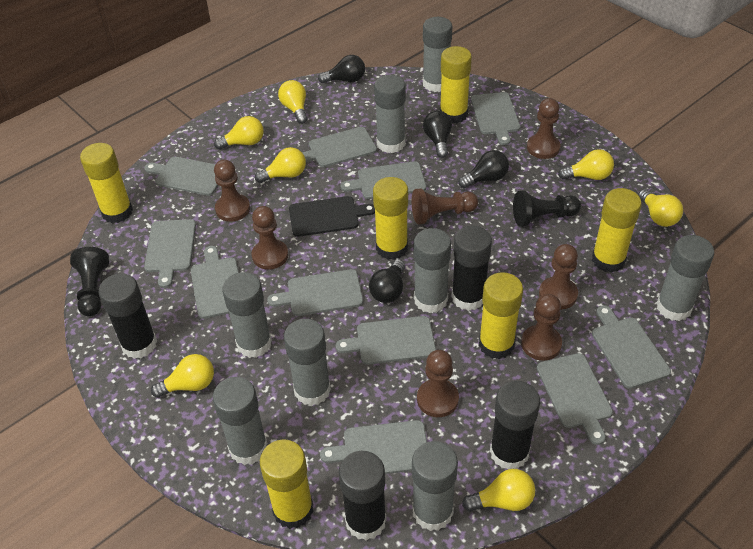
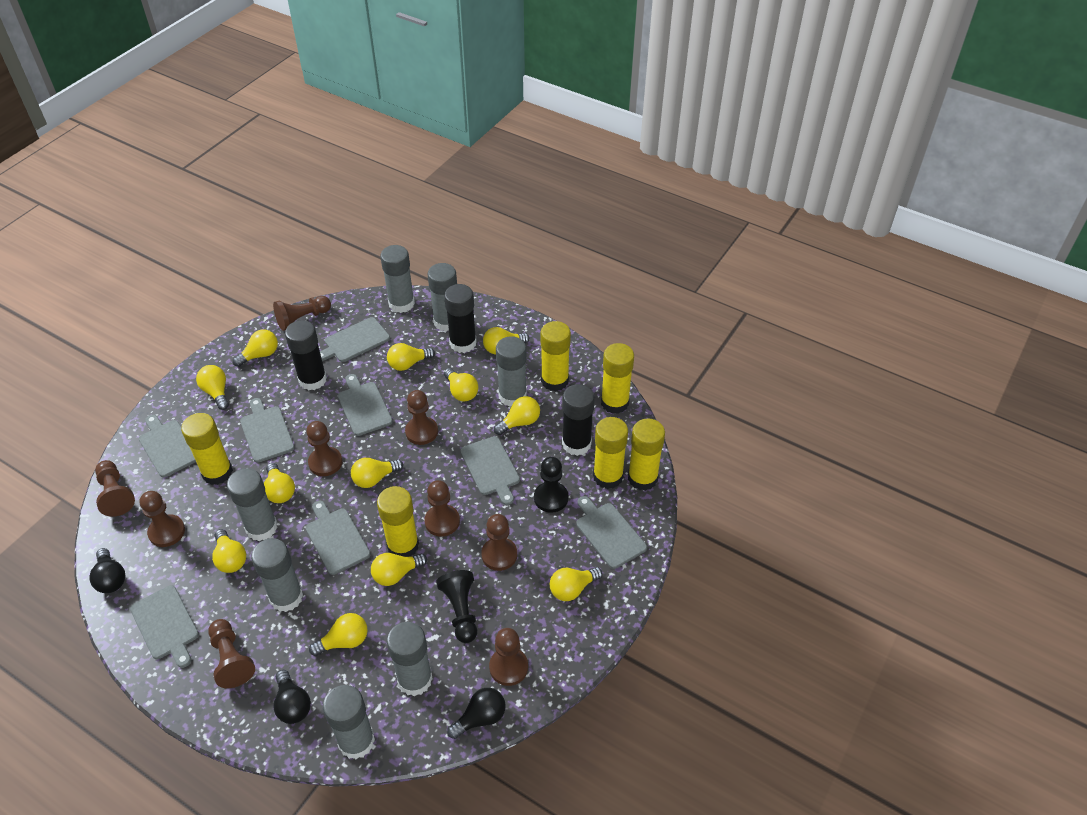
black cutting board: [289,196,375,237] = 1 -> none = 0
black glue stick: [98,273,157,359] [339,451,387,541] [451,226,492,311] [490,381,540,469] = 4 -> [285,320,327,390] [444,284,477,353] [562,384,595,456] = 3
black light bulb: [318,55,365,83] [369,260,405,303] [423,111,452,158] [458,150,509,188] = 4 -> [89,548,125,593] [274,670,311,724] [447,688,506,739] = 3
brown pawn: [214,159,250,222] [252,206,288,270] [412,188,478,224] [417,350,459,417] [521,294,562,361] [527,98,560,159] [539,244,578,310] = 7 -> [95,460,135,517] [140,491,185,547] [208,619,255,688] [273,296,331,331] [306,421,342,476] [405,390,438,445] [424,480,460,537] [481,514,517,571] [489,628,528,686] = 9
grey cutting board: [144,157,218,196] [144,219,196,288] [191,246,239,319] [267,269,363,316] [302,127,377,167] [320,420,427,474] [336,316,436,365] [341,161,426,199] [471,92,520,145] [537,353,613,445] [592,305,671,389] = 11 -> [130,585,199,668] [139,415,196,477] [240,398,295,463] [306,501,371,575] [320,317,390,362] [338,374,393,436] [460,436,520,505] [576,496,647,569] = 8
grey glue stick: [213,377,267,465] [222,272,272,358] [284,319,331,406] [374,75,406,153] [412,441,458,531] [414,228,451,313] [423,17,452,92] [656,235,714,321] = 8 -> [227,468,278,541] [251,538,303,612] [323,685,375,759] [380,245,415,313] [387,622,433,696] [428,263,457,332] [496,336,527,407] = 7
yellow light bulb: [151,354,214,398] [214,116,264,150] [255,147,306,183] [278,80,307,124] [462,469,535,512] [558,149,614,180] [638,189,683,227] = 7 -> [196,365,229,410] [212,529,246,573] [233,329,278,367] [264,463,295,503] [309,613,368,656] [351,458,403,488] [371,553,427,586] [387,343,435,371] [444,368,479,402] [483,327,529,354] [494,396,540,435] [550,567,602,601] = 12

